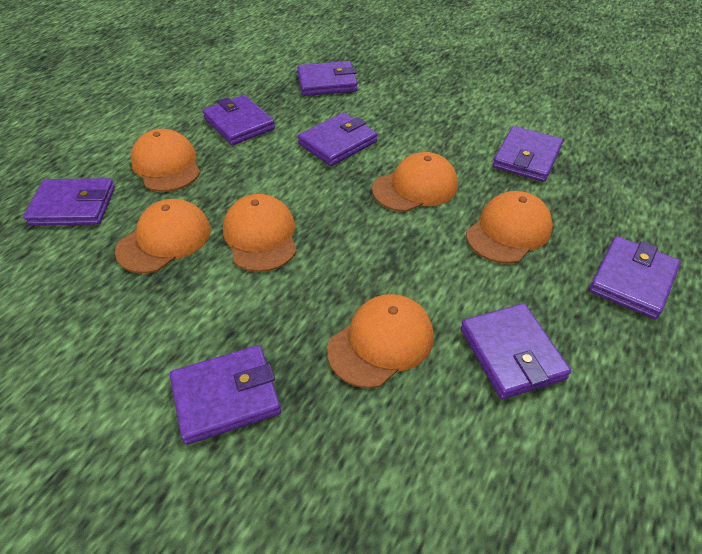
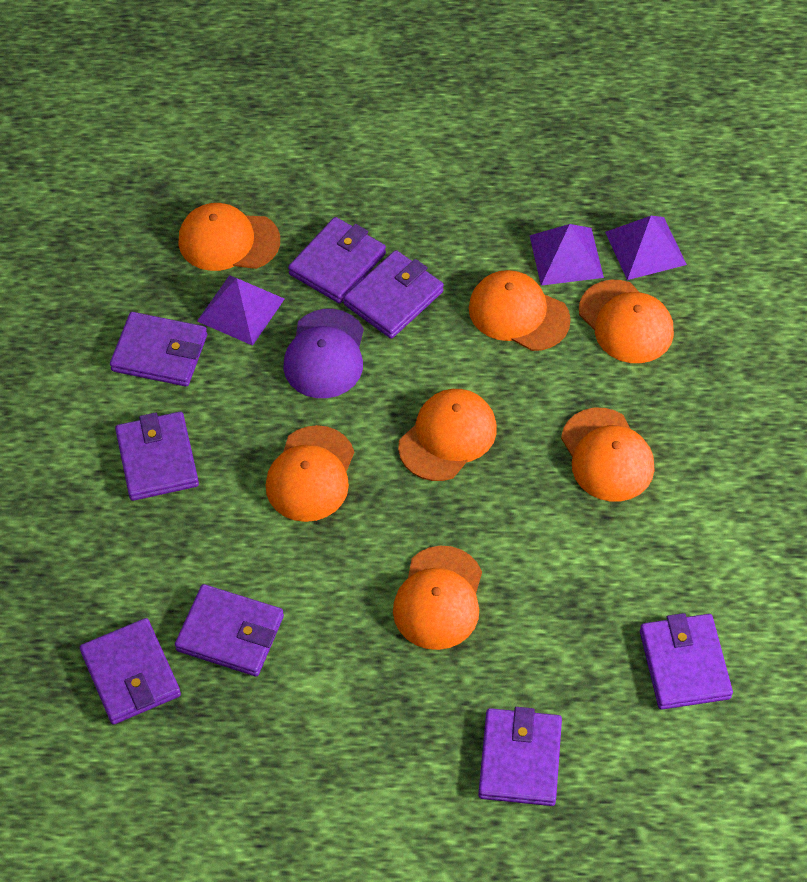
orange cap: [115,199,211,273] [131,129,201,192] [223,194,297,272] [327,294,434,388] [372,152,458,212] [466,191,553,264] = 6 -> [178,203,280,271] [266,425,354,522] [393,546,482,650] [398,389,497,481] [469,270,571,351] [561,408,655,501] [579,280,674,363] = 7
purple cap: none = 0 -> [283,309,364,398] = 1
purple pyramid: none = 0 -> [197,275,284,346] [530,224,604,286] [605,216,687,280] = 3

